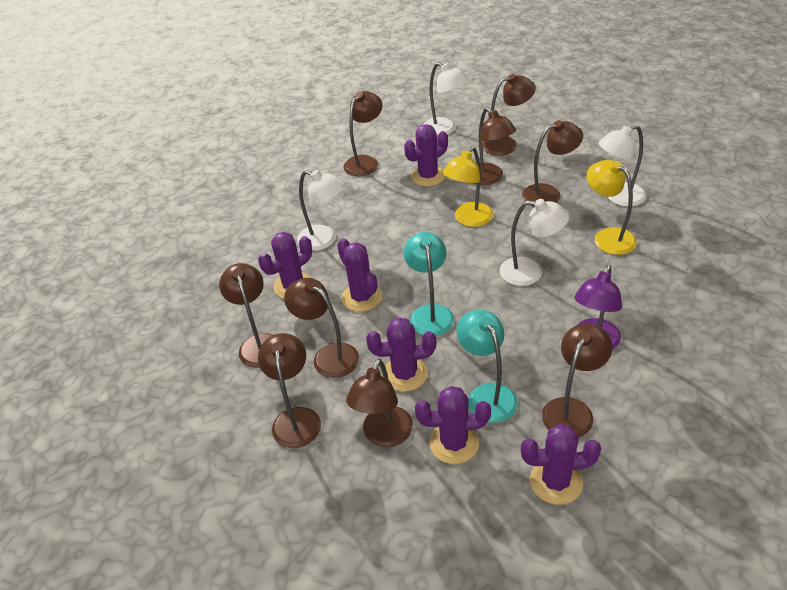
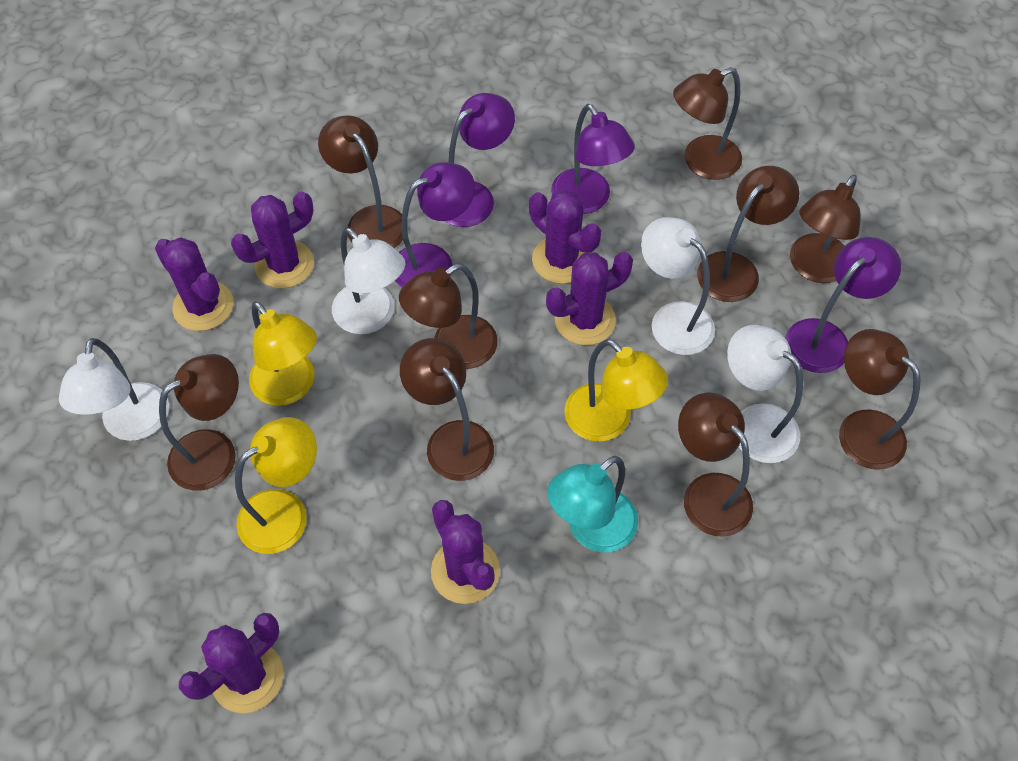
purple lamp: [574,265,622,350] = 1 -> [395,162,475,287] [445,93,515,227] [551,104,635,214] [785,237,901,373] = 4
turquoise lamp: [403,232,454,336] [457,310,518,423] = 2 -> [547,456,638,553] = 1
yellow lamp: [443,147,493,227] [586,160,637,255] = 2 -> [235,417,317,554] [249,301,317,406] [564,339,668,442] = 3

